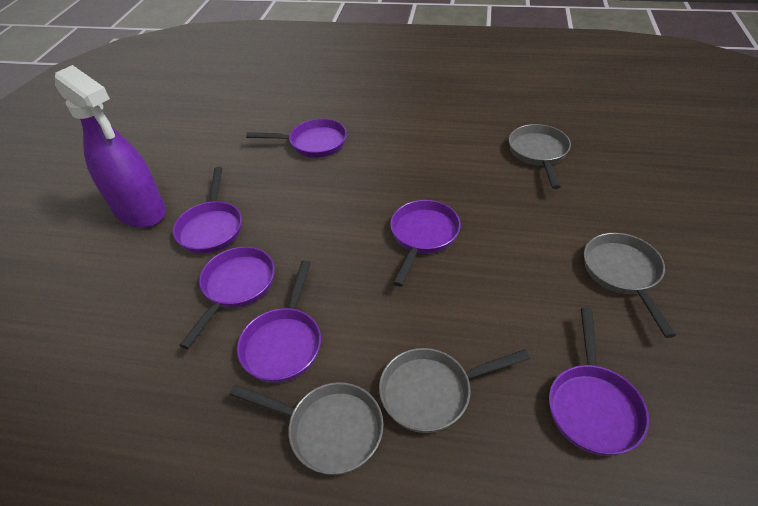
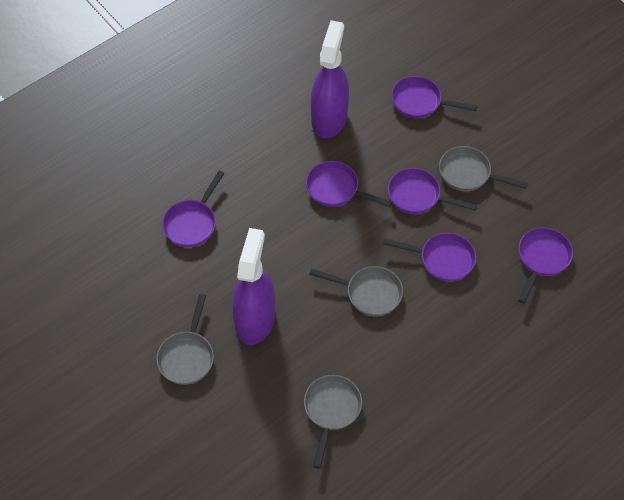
purple spray bottle: [55,65,166,228] = 1 -> [232,228,275,345] [311,20,349,138] = 2

